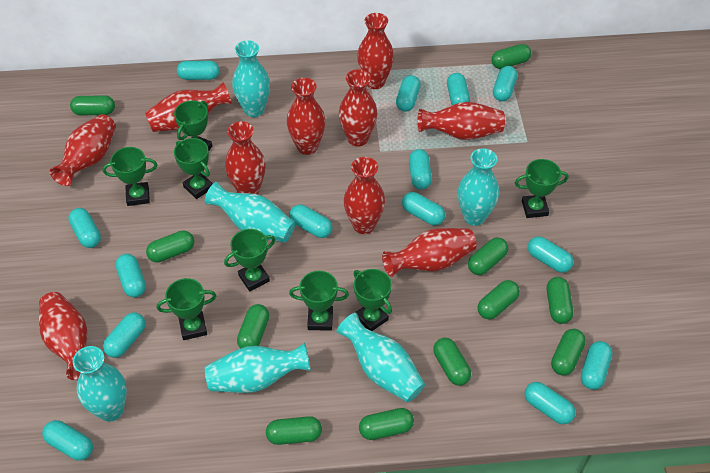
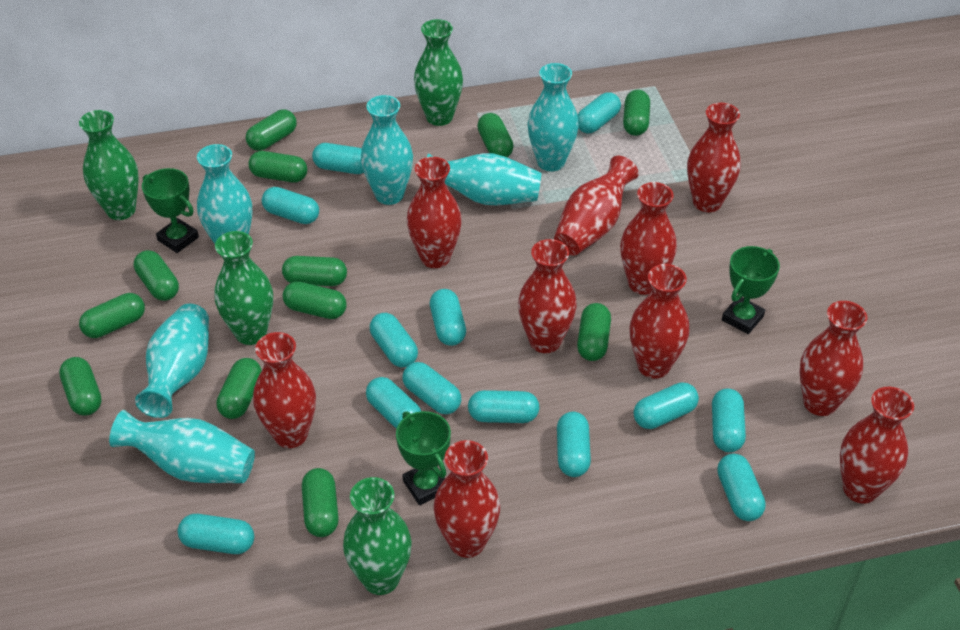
green capsule: [70,95,115,116] [146,230,194,263] [237,304,269,349] [266,416,322,445] [359,408,414,440] [433,338,471,386] [468,237,508,275] [478,280,520,319] [491,44,531,69] [547,277,574,324] [551,329,586,376] = 11 -> [59,357,102,415] [79,293,145,338] [134,250,179,301] [216,358,262,419] [246,110,297,151] [248,151,307,183] [282,256,347,286] [283,282,347,319] [302,468,339,537] [477,113,514,157] [577,303,611,361] [623,90,650,136] = 12
green trophy: [102,147,157,206] [157,278,216,340] [174,100,212,151] [174,138,213,199] [224,229,276,291] [289,271,349,331] [354,269,392,331] [515,159,569,218] = 8 -> [142,168,199,253] [396,411,451,505] [722,246,780,334] = 3
green vase: none = 0 -> [79,110,139,220] [214,231,273,345] [343,477,412,595] [414,19,463,126] = 4
turquoise capsule: [42,420,93,460] [68,208,101,248] [103,312,146,358] [115,254,146,297] [177,61,220,80] [289,205,333,238] [396,75,421,111] [402,192,445,225] [409,149,432,190] [447,73,470,105] [493,66,518,101] [524,382,576,424] [528,236,574,273] [581,341,612,390] = 14 -> [178,514,254,554] [262,187,319,224] [312,143,364,174] [366,377,421,429] [370,313,418,367] [402,362,461,414] [430,289,466,346] [468,390,540,423] [557,412,591,477] [577,92,621,133] [634,383,699,429] [712,388,746,452] [717,454,766,521] = 13

